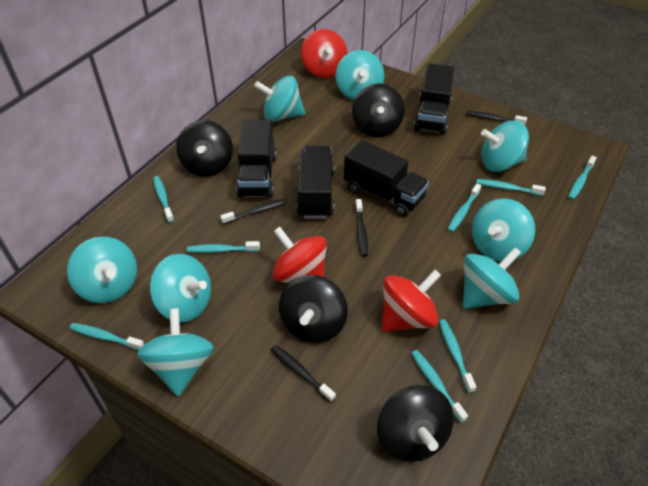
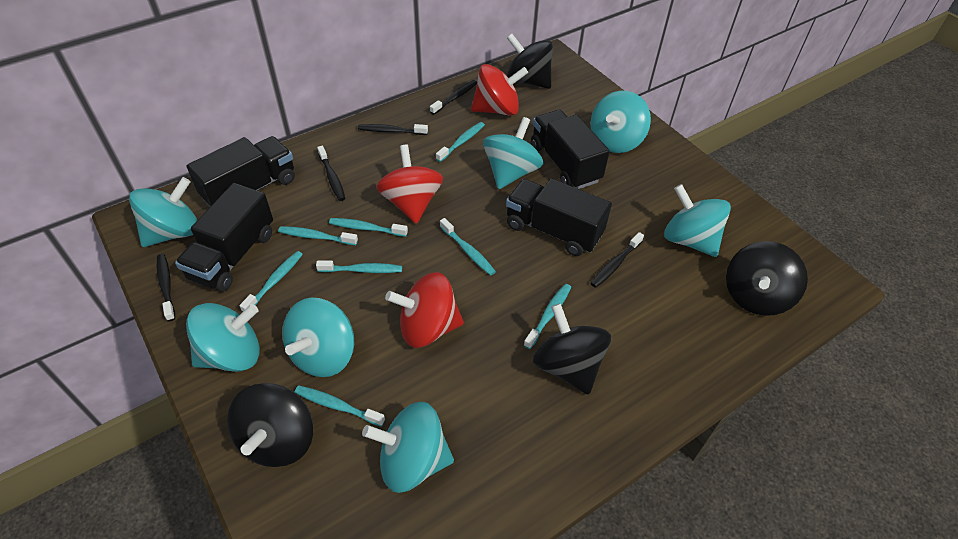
black toothbrush: [220,198,287,224] [271,345,336,403] [355,199,368,257] [466,111,527,125] = 4 -> [157,254,175,321] [317,146,345,201] [358,124,428,135] [430,80,477,115] [590,232,644,288] = 5
turquoise spinning top: [67,236,137,303] [137,308,214,396] [150,254,211,322] [254,76,305,122] [335,50,384,100] [463,247,521,309] [472,198,535,262] [481,121,529,172] = 8 -> [129,177,197,247] [186,303,260,372] [282,297,354,377] [362,402,454,493] [483,117,543,189] [591,90,651,153] [664,184,731,257] = 7

